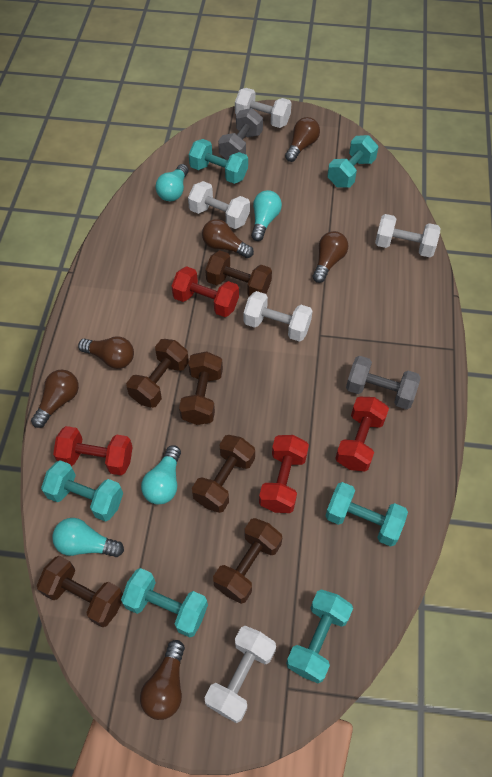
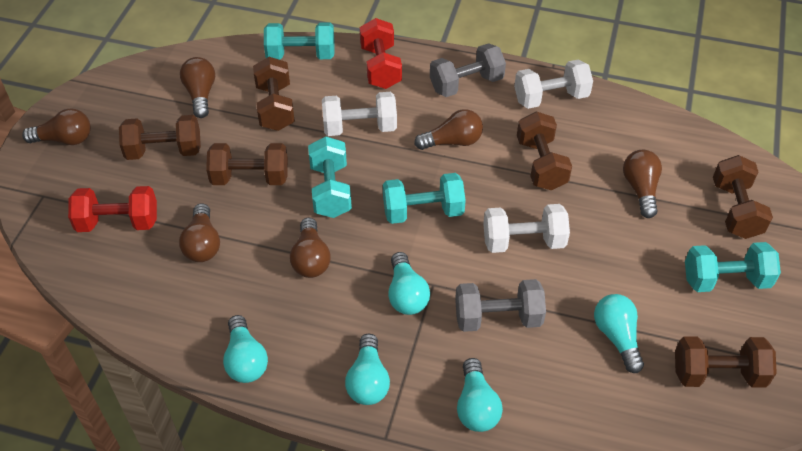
red dumbbell: [53,426,133,476] [171,266,239,317] [259,435,309,513] [335,397,389,471] = 4 -> [68,186,157,232] [360,18,402,89] = 2
turquoise dumbbell: [41,460,123,522] [121,568,208,637] [189,139,248,184] [286,590,353,684] [325,482,408,547] [327,135,378,187] = 6 -> [264,22,335,60] [308,136,352,218] [383,173,466,224] [685,242,781,292] = 4
turquoise light bulb: [52,518,124,557] [141,445,181,504] [156,164,189,201] [251,190,282,241] = 4 -> [223,315,268,383] [345,334,390,405] [388,252,430,315] [457,358,503,432] [594,294,644,373] = 5
white dumbbell: [188,181,250,229] [204,626,276,723] [235,88,292,128] [244,291,313,342] [375,214,440,257] = 5 -> [322,92,397,136] [483,204,570,253] [514,59,593,109] = 3

